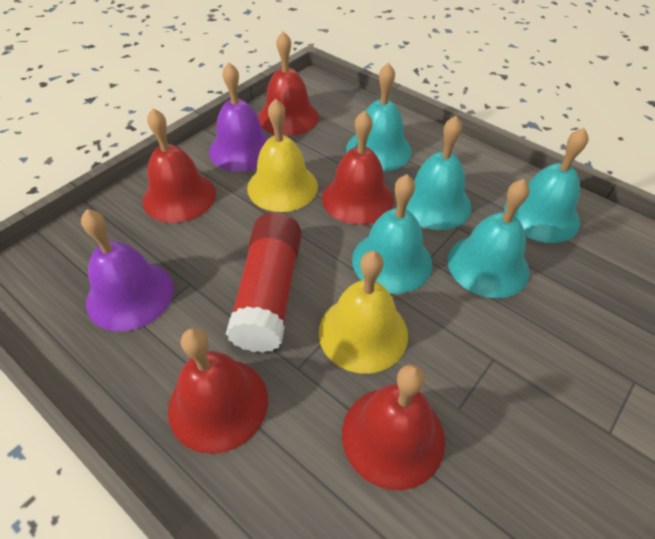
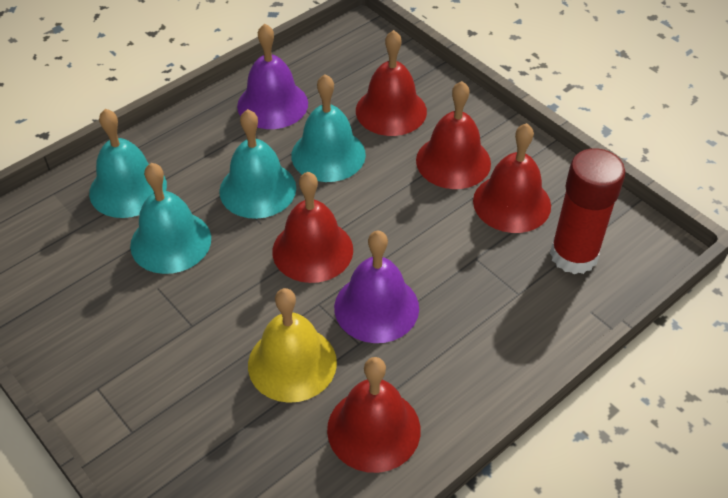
turquoise bell: [346,63,412,172] [352,174,432,294] [406,116,471,230] [448,179,529,298] [504,128,589,243] = 5 -> [89,109,167,218] [130,163,211,274] [219,109,296,219] [291,74,366,182] = 4
yellow bell: [247,99,318,212] [319,251,408,374] = 2 -> [248,288,337,403] = 1

